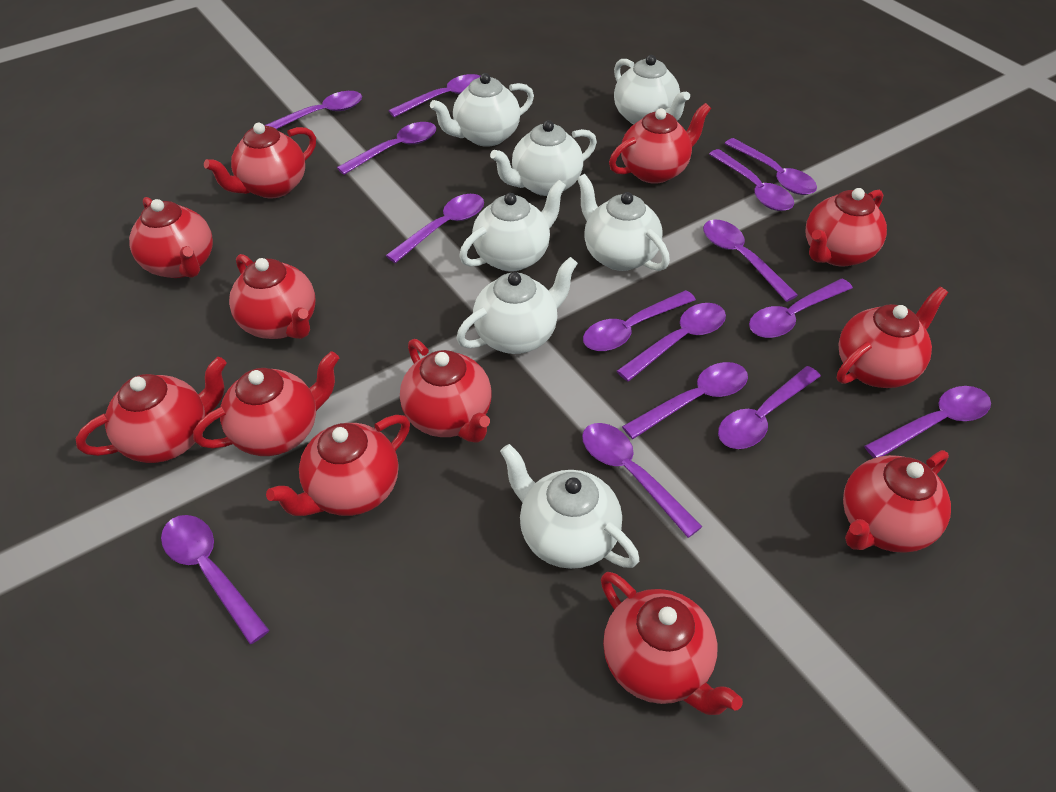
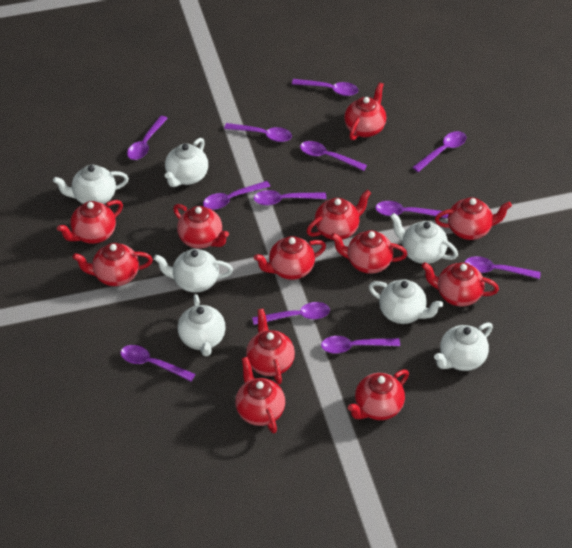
purple spoon: [161,515,270,644] [264,91,362,129] [337,122,436,175] [385,194,484,263] [388,74,480,117] [582,423,702,538] [583,290,696,351] [617,303,726,381] [622,362,748,439] [703,220,798,302] [709,149,794,211] [718,366,821,449] [724,138,817,195] [749,279,853,338] [864,386,991,458] = 15 -> [120,345,195,381] [127,116,168,160] [203,181,270,210] [224,123,292,142] [252,302,330,325] [254,190,326,205] [292,79,358,96] [300,141,367,171] [321,336,400,354] [375,201,448,219] [412,131,466,172] [464,256,541,279] = 12

